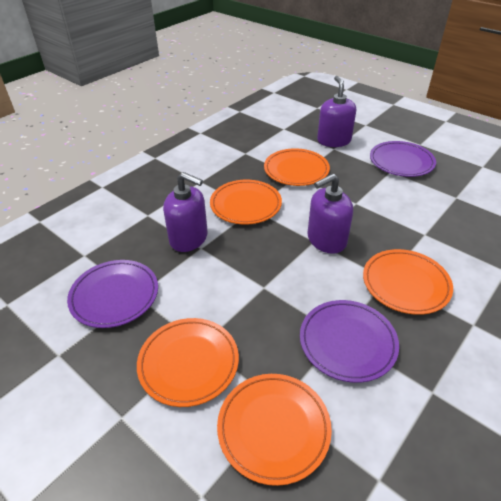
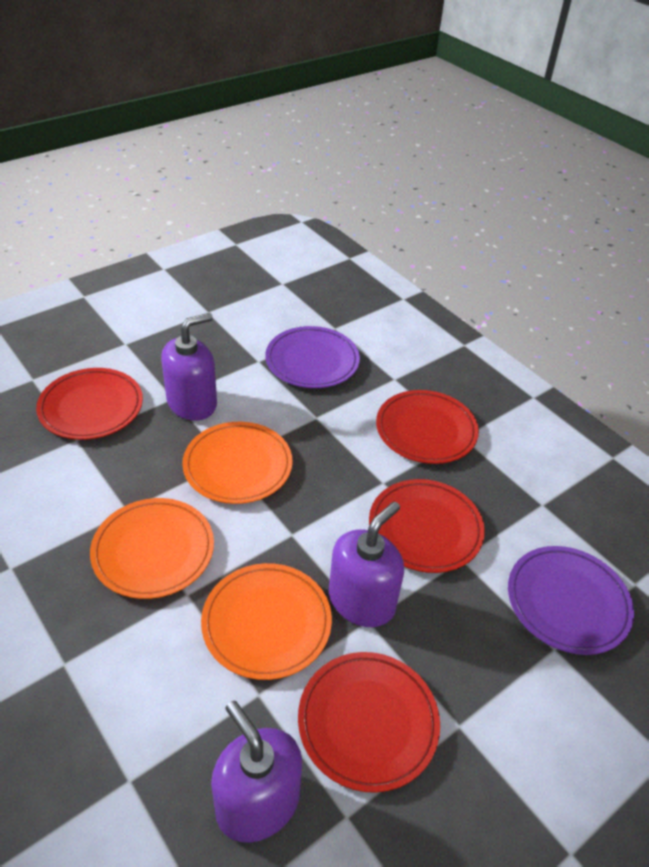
orange plate: [137,318,239,407] [210,180,282,225] [217,374,332,486] [264,148,330,186] [363,249,453,315] = 5 -> [90,498,214,599] [182,422,292,504] [201,563,332,680] = 3
purple plate: [67,260,158,328] [300,300,399,383] [370,141,436,177] = 3 -> [265,326,360,388] [508,546,634,655] = 2
red plate: none = 0 -> [36,368,143,440] [298,652,440,793] [369,479,485,573] [376,390,479,464] = 4

